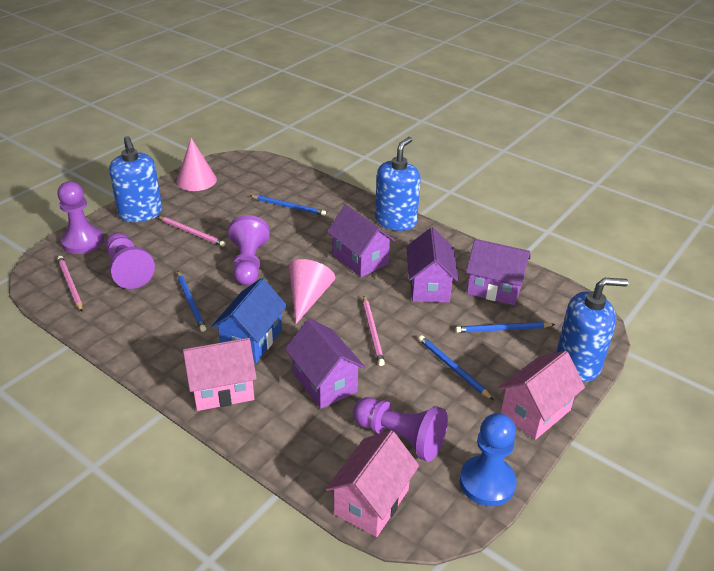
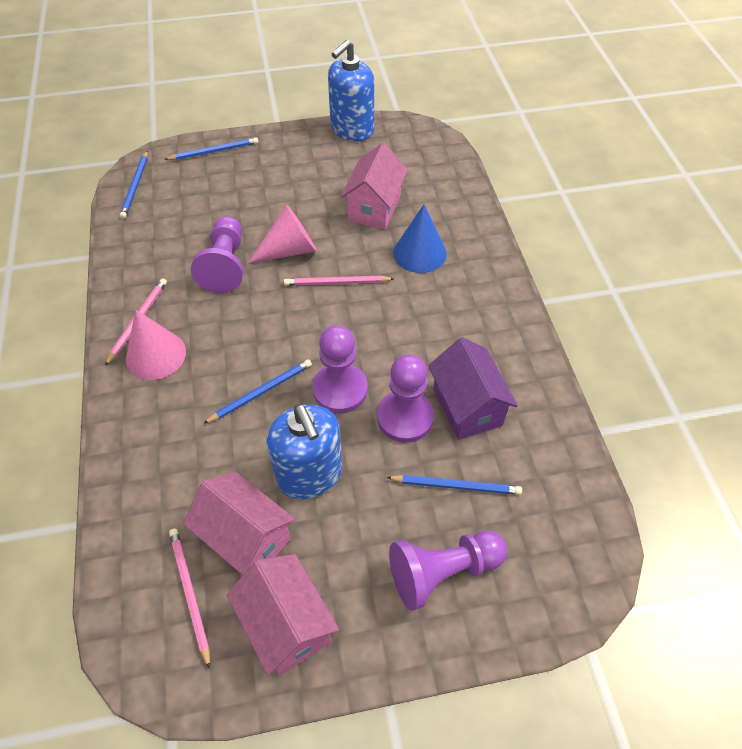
blue cone: none = 0 -> [393,204,447,273] = 1
blue house: [211,278,287,363] = 1 -> none = 0
blue pawn: [460,413,517,506] = 1 -> none = 0
blue soap dispenser: [109,136,162,222] [375,137,421,231] [556,278,629,381] = 3 -> [266,404,342,499] [328,40,374,141] = 2
purple house: [285,318,365,409] [327,205,396,277] [406,227,459,303] [466,239,531,305] = 4 -> [428,337,518,440] = 1

